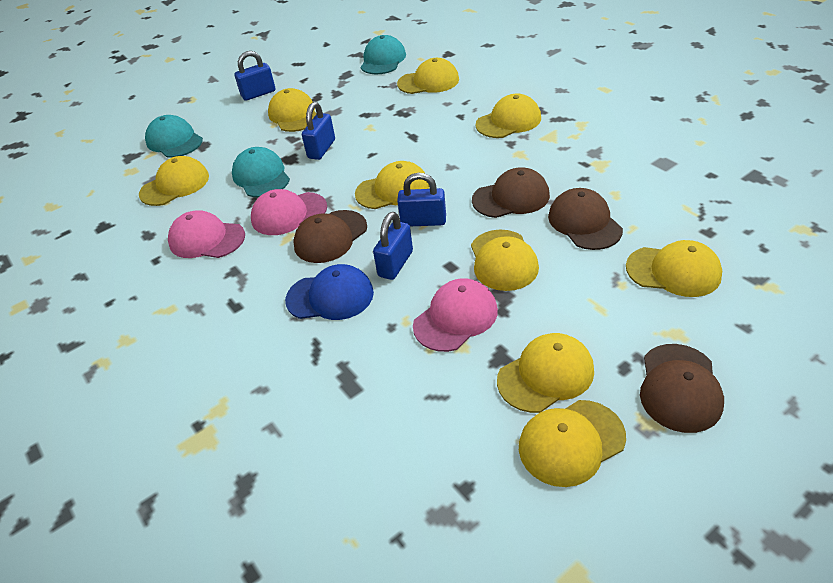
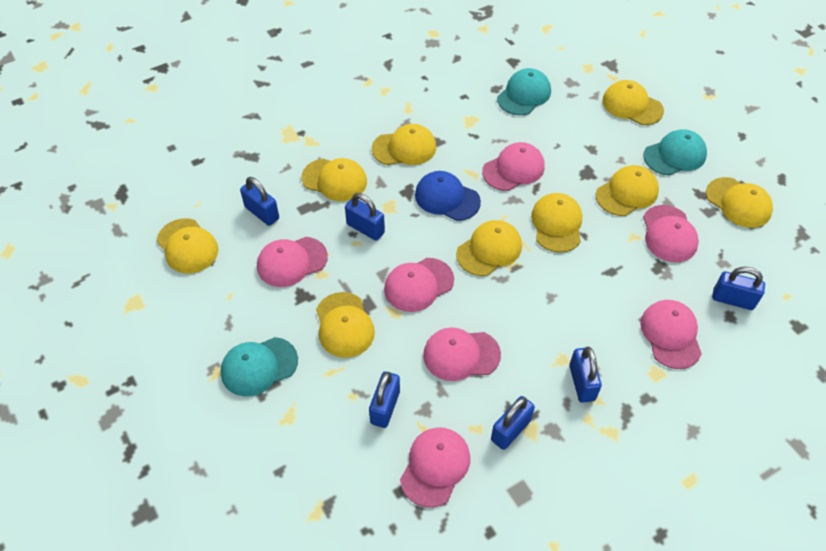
blue padlock: [234,51,276,101] [302,102,335,160] [373,212,413,280] [397,173,446,226] = 4 -> [240,177,279,226] [345,193,385,241] [369,371,400,428] [491,396,535,450] [569,347,602,403] [712,267,765,310] = 6
brown cap: [293,210,367,263] [472,167,550,218] [548,188,623,250] [640,344,724,433] = 4 -> none = 0
pink cap: [168,210,245,258] [251,189,327,235] [413,278,498,352] = 3 -> [257,237,328,287] [384,258,454,312] [400,427,470,508] [423,327,501,381] [482,142,545,191] [640,300,702,369] [643,205,699,262] = 7

